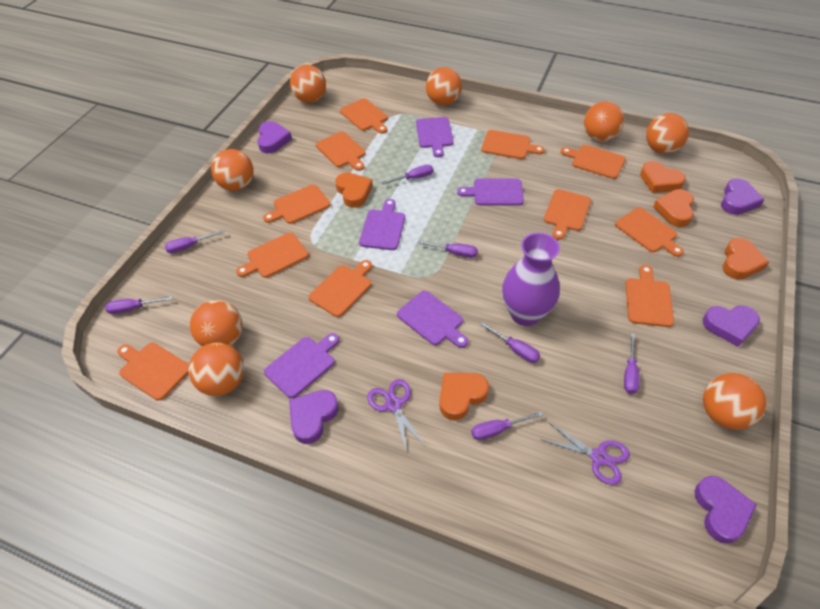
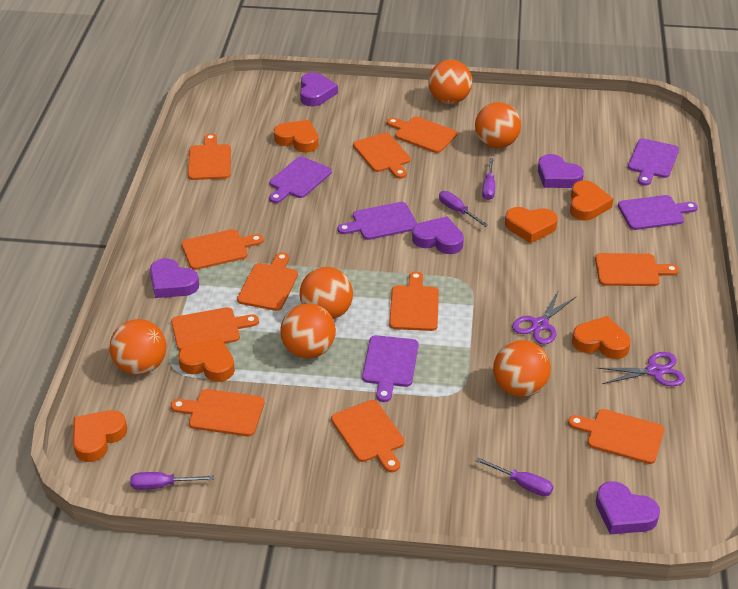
orange ball: [188,342,244,396] [190,300,243,347] [211,149,254,191] [290,65,326,103] [426,67,462,106] [584,101,624,141] [646,113,689,154] [703,373,766,430] = 8 -> [110,319,166,375] [280,303,336,359] [299,267,353,319] [428,60,472,104] [475,102,521,148] [493,340,551,397] = 6
orange heart: [335,172,373,208] [439,373,489,420] [640,161,686,193] [653,189,694,227] [722,238,769,279] = 5 -> [73,410,127,462] [178,337,235,382] [274,120,319,153] [505,207,558,243] [570,180,613,221] [572,316,631,359] = 6
purple screwdriver: [105,296,173,314] [165,230,225,253] [381,165,433,185] [418,240,478,258] [471,412,543,440] [480,322,540,363] [624,333,640,394] = 7 -> [130,472,214,490] [439,191,488,227] [476,457,553,496] [482,158,495,200] = 4
purple vase: [502,233,560,326] = 1 -> none = 0

